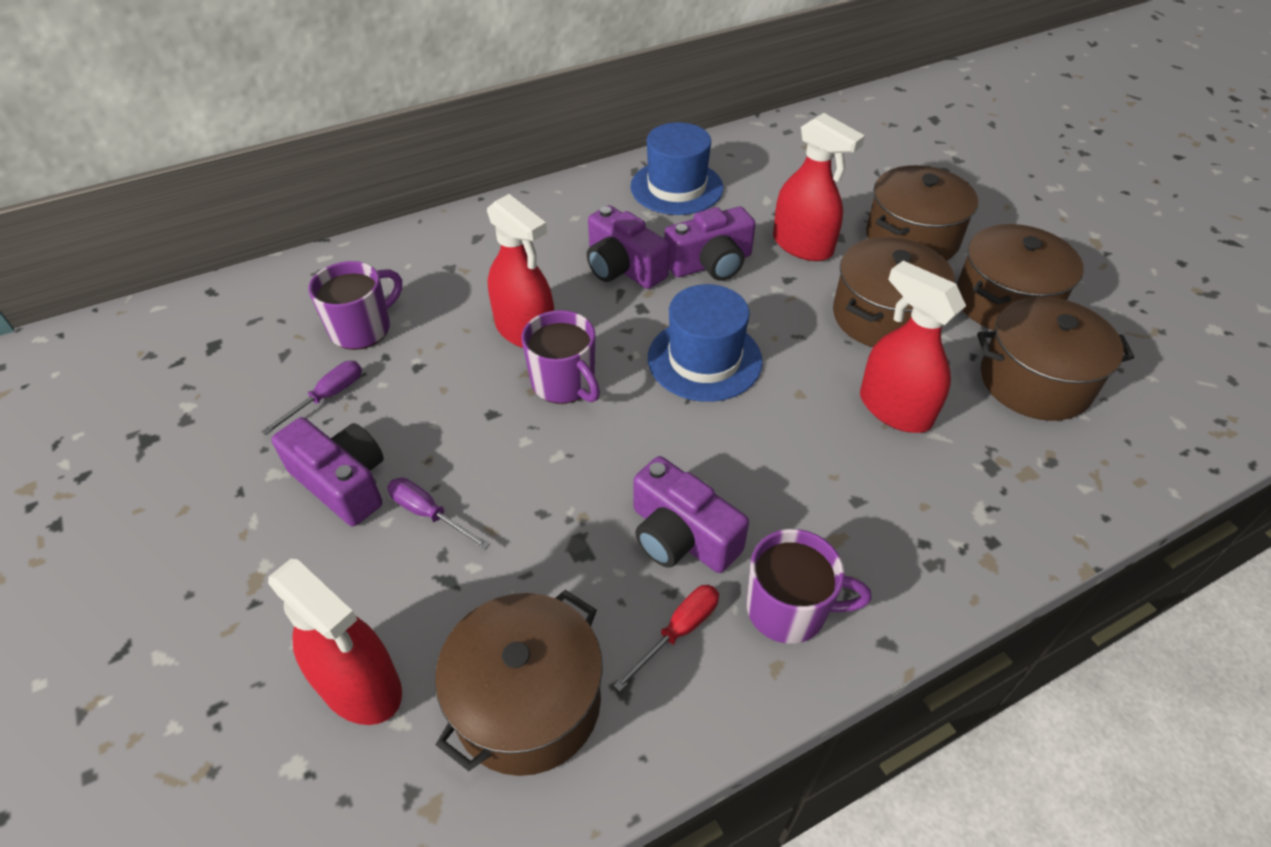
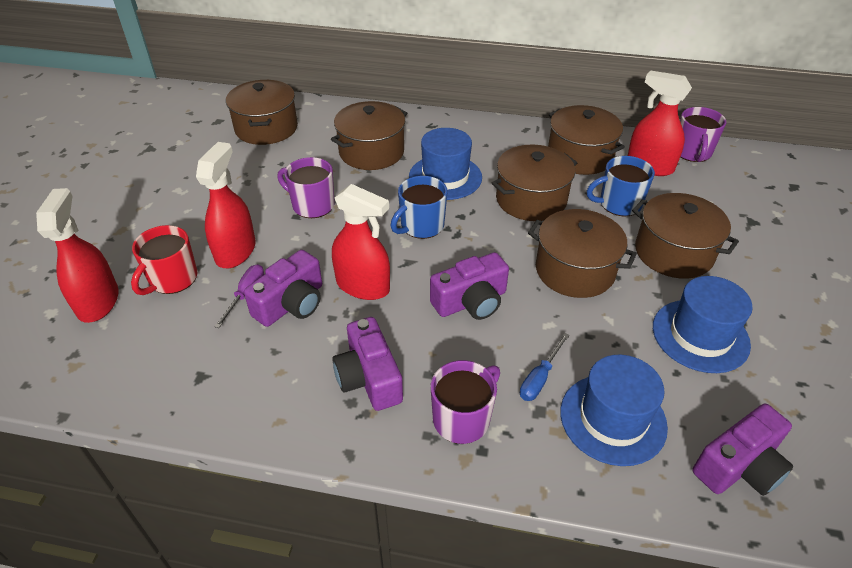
blue hat: [630,122,723,215] [648,284,763,402] = 2 -> [409,128,482,200] [560,355,668,466] [653,276,753,373] = 3
blue mug: none = 0 -> [390,176,447,239] [587,156,655,216] = 2
blue screwdriver: none = 0 -> [520,333,570,401] = 1
brown pot: [435,590,603,776] [833,237,955,347] [866,165,978,261] [957,224,1084,331] [977,297,1134,421] = 5 -> [226,80,298,145] [331,101,407,170] [492,145,577,221] [528,209,637,298] [548,105,625,175] [632,193,739,279] = 6
purple screwdriver: [261,361,362,435] [387,478,490,549] = 2 -> [214,264,264,328] = 1
red mug: none = 0 -> [131,225,197,295] = 1
red screwdriver: [614,585,719,692] = 1 -> none = 0

